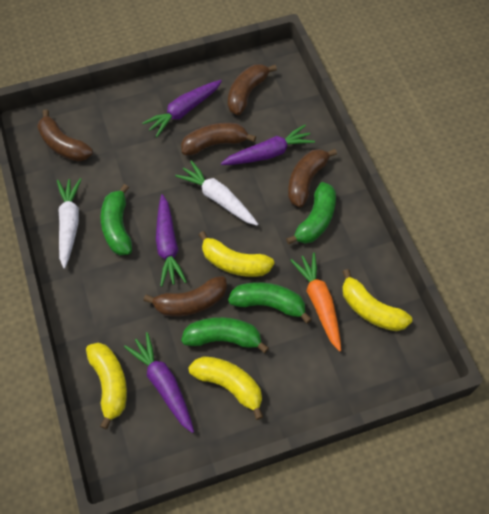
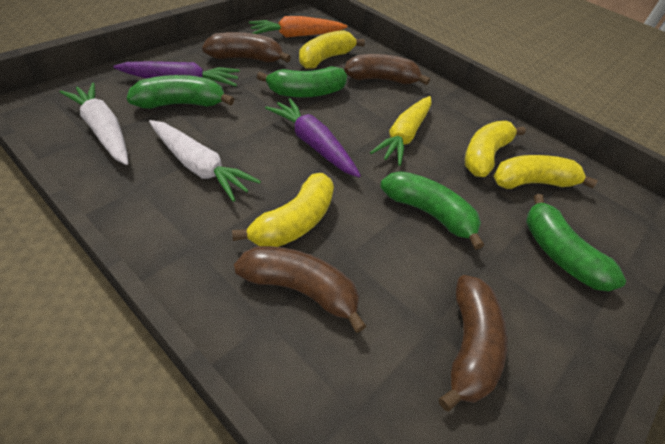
brown banana: [37,109,93,162] [144,276,227,317] [181,123,256,156] [228,64,277,115] [288,149,337,208] = 5 -> [202,32,291,63] [234,246,366,333] [344,54,430,85] [439,275,508,412] = 4
purple carrot: [124,332,194,433] [142,80,222,137] [156,194,187,287] [221,125,315,165] = 4 -> [113,61,240,87] [265,98,361,177] = 2
yellow carrot: none = 0 -> [370,96,431,166] = 1

